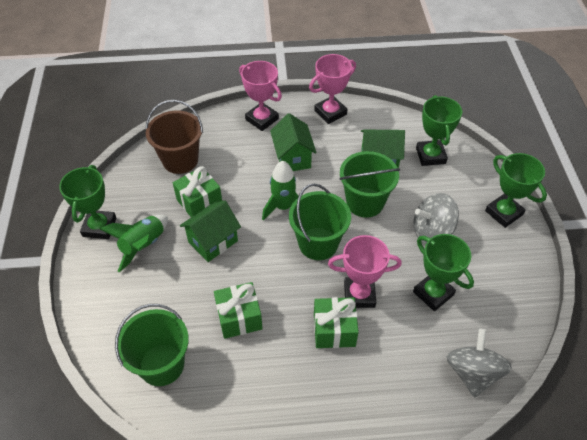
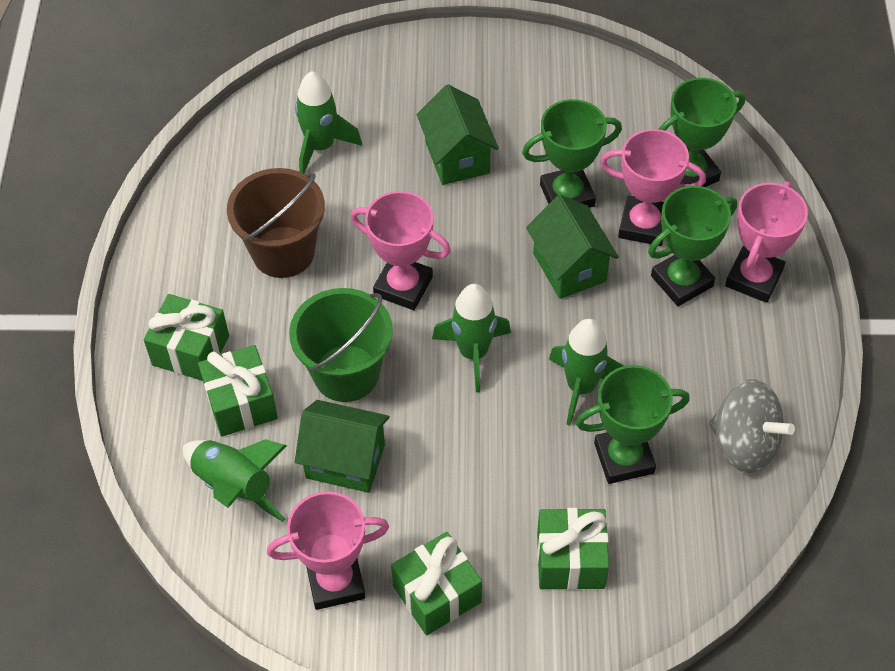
green bucket: [115,304,189,386] [289,184,351,260] [339,151,400,218] = 3 -> [289,288,393,402] = 1
green gift: [173,166,222,217] [214,282,263,339] [314,297,359,348] = 3 -> [144,294,229,381] [198,345,278,437] [391,532,482,635] [537,508,609,590] = 4
green rocket: [100,215,168,272] [262,161,299,221] = 2 -> [183,439,287,522] [295,71,362,174] [432,284,511,392] [549,319,624,426] = 4
grey spinning top: [413,193,459,244] [447,329,512,398] = 2 -> [709,379,795,473] = 1
pink trophy: [239,61,282,131] [309,54,356,124] [328,235,402,308] = 3 -> [267,491,389,610] [350,191,451,310] [600,129,706,246] [725,182,808,303] = 4

